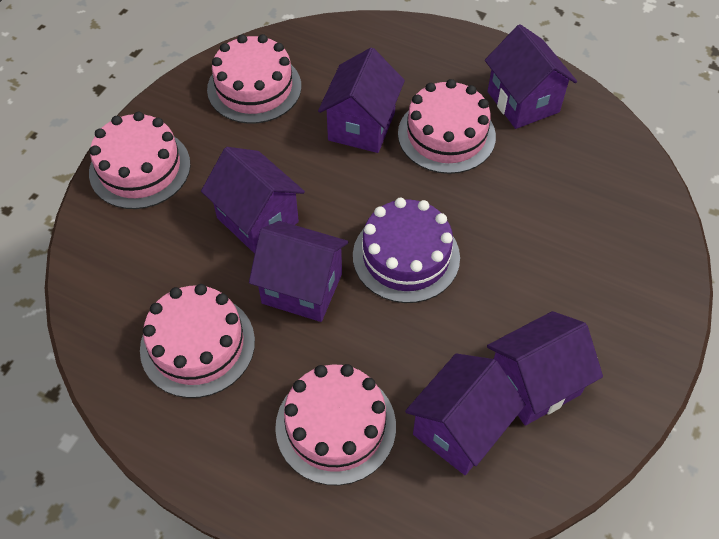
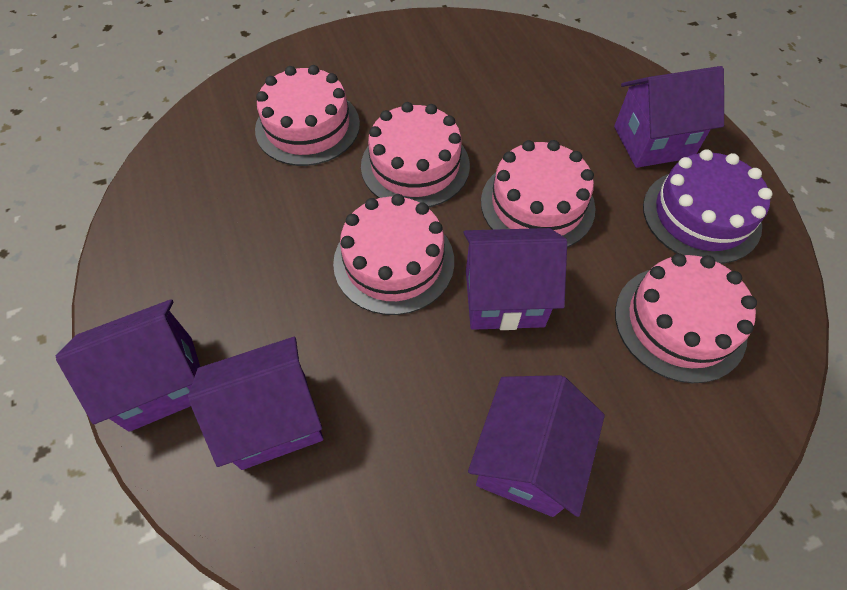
purple house: [201,147,305,254] [249,221,348,322] [318,48,405,153] [405,353,526,475] [485,24,577,129] [487,311,603,425] = 6 -> [56,299,200,432] [188,337,323,470] [463,228,567,330] [468,375,605,517] [614,66,724,168] = 5

